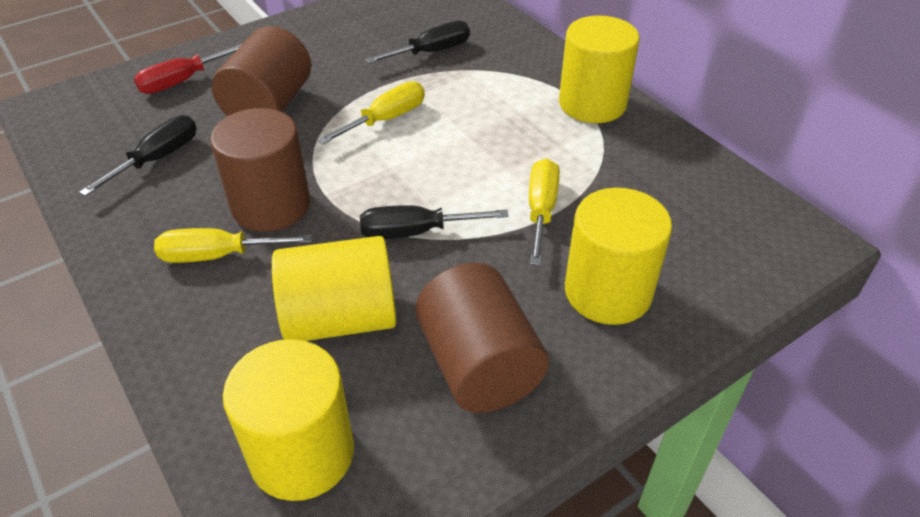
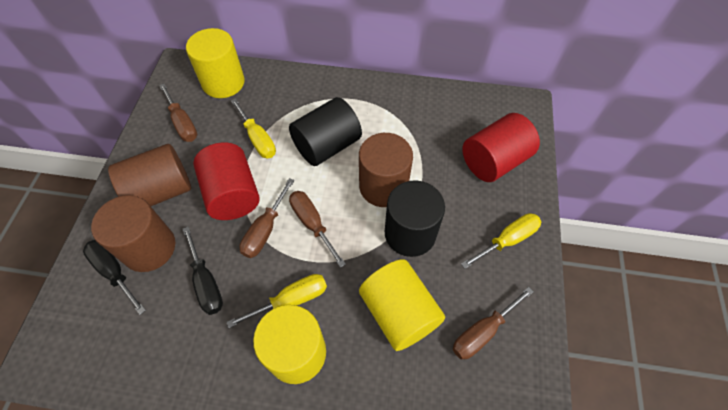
black cylinder: none = 0 -> [289,97,362,166] [385,180,445,257] = 2
black screwdriver: [79,115,197,196] [360,205,509,239] [365,21,470,63] = 3 -> [83,240,146,315] [183,226,223,315] = 2
brown screwdriver: none = 0 -> [159,84,198,142] [239,178,295,258] [289,191,346,268] [453,287,534,359] = 4
red cylinder: none = 0 -> [193,142,260,220] [462,113,540,182] = 2
red screwdriver: [134,44,242,94] = 1 -> none = 0
yellow cylinder: [223,339,354,501] [271,236,396,341] [559,15,640,123] [565,188,672,325] = 4 -> [186,28,245,98] [253,305,326,384] [359,259,445,351] = 3

